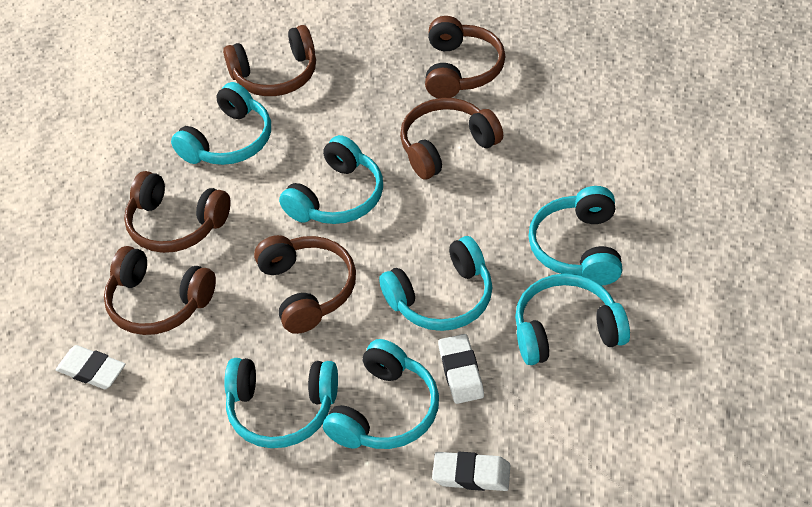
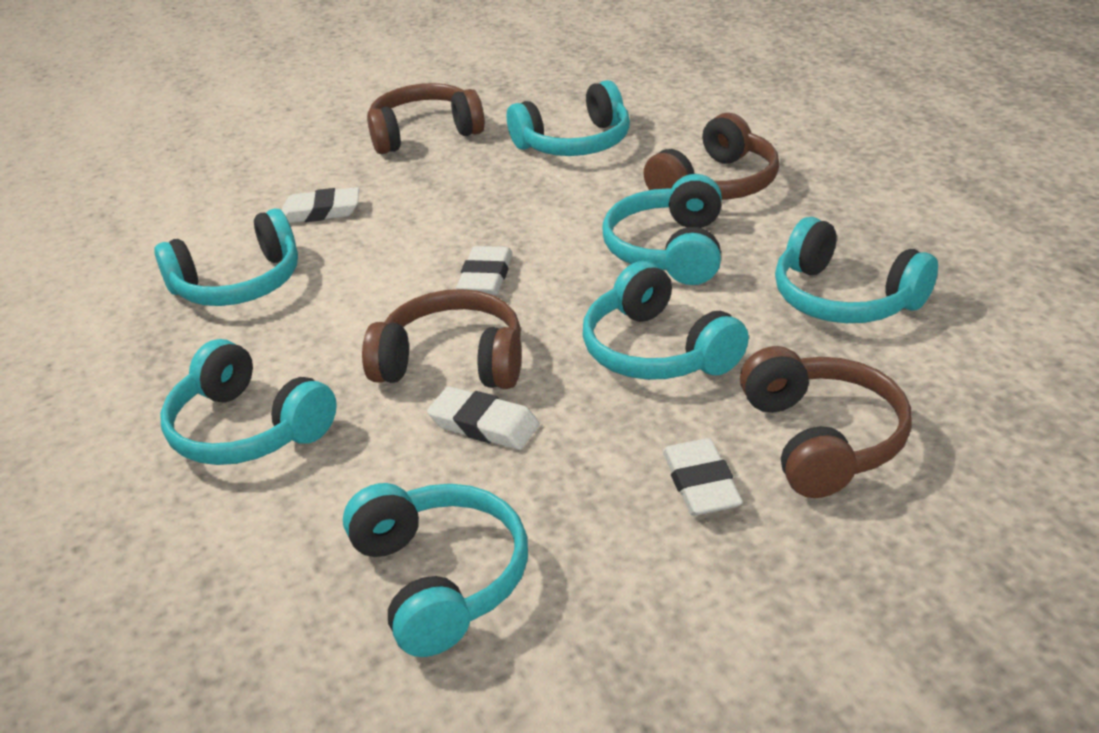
brown headphones: [104,246,216,335] [124,171,231,253] [223,25,316,96] [254,235,356,334] [400,98,503,180] [425,16,506,98] = 6 -> [362,289,522,389] [367,83,485,154] [643,113,779,200] [740,346,912,498] = 4
white eraser: [56,345,125,389] [432,452,510,491] [438,334,484,404] = 3 -> [282,187,359,223] [427,386,540,450] [456,246,512,295] [663,438,743,516] = 4

